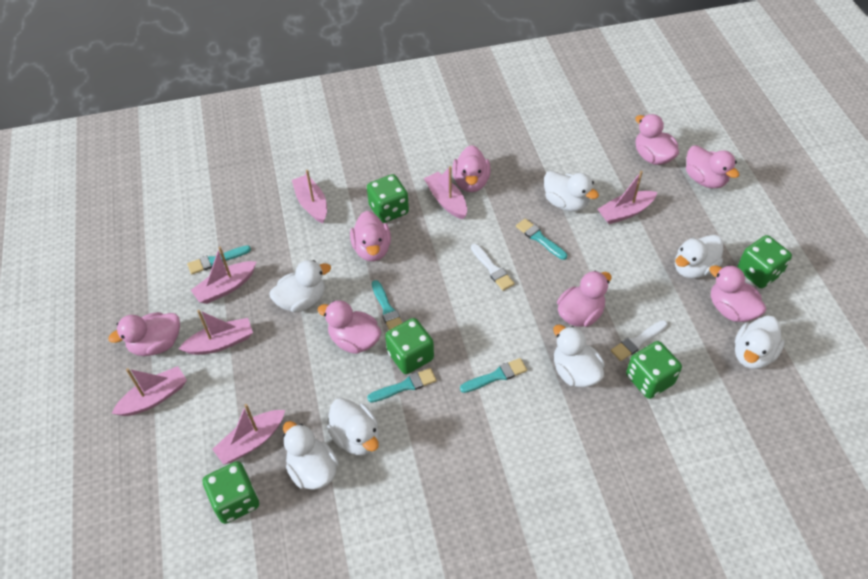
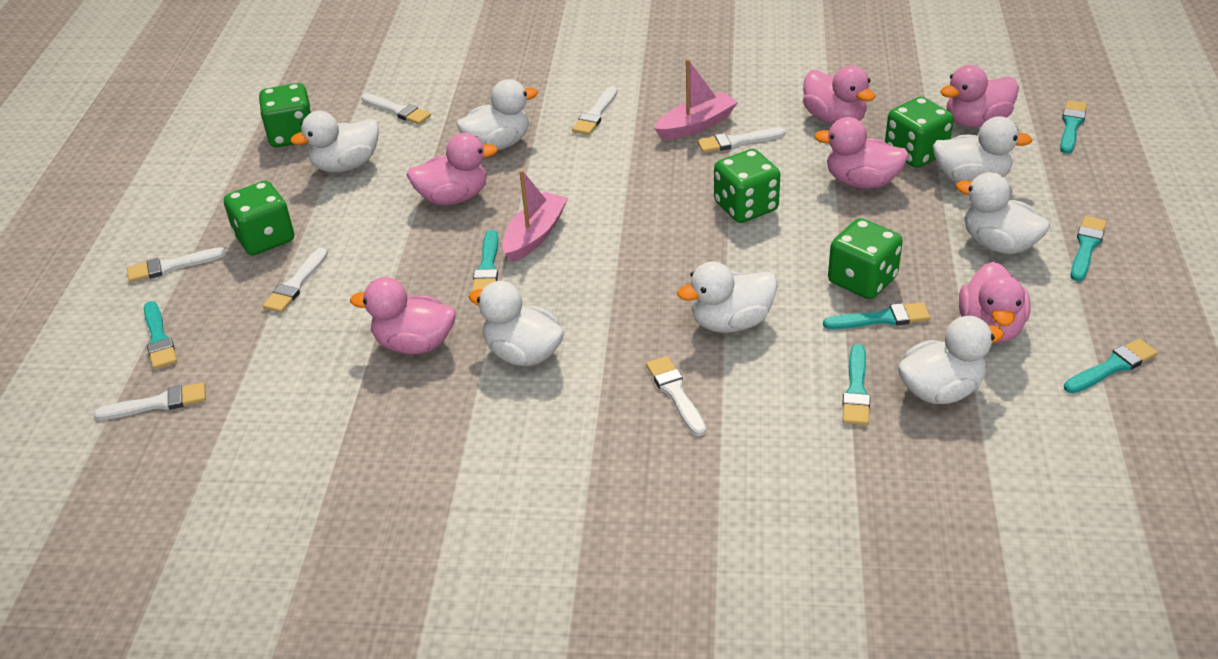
pink boat: [111,366,187,416] [179,310,253,355] [191,247,256,304] [212,404,285,465] [292,170,327,223] [424,166,467,219] [598,171,657,224] = 7 -> [502,170,568,262] [654,59,738,140] = 2
pink duck: [108,312,180,356] [318,300,382,354] [350,211,391,261] [452,145,491,192] [557,271,611,327] [635,114,679,165] [686,145,739,188] [709,265,766,322] = 8 -> [350,277,456,354] [407,133,498,205] [803,65,875,125] [814,117,909,189] [940,65,1019,128] [959,262,1031,343] = 6
turquoise brush: [187,245,251,274] [367,368,437,402] [372,280,402,330] [460,358,527,393] [516,218,567,260] = 5 -> [144,301,177,369] [472,230,498,291] [823,302,930,329] [842,344,870,426] [1060,100,1087,154] [1064,339,1158,394] [1071,216,1107,281] = 7
white brush: [471,244,515,291] [611,320,668,361] = 2 -> [94,382,206,420] [127,247,227,282] [263,248,328,313] [361,93,431,125] [572,86,617,135] [646,356,706,436] [697,128,785,153] = 7

